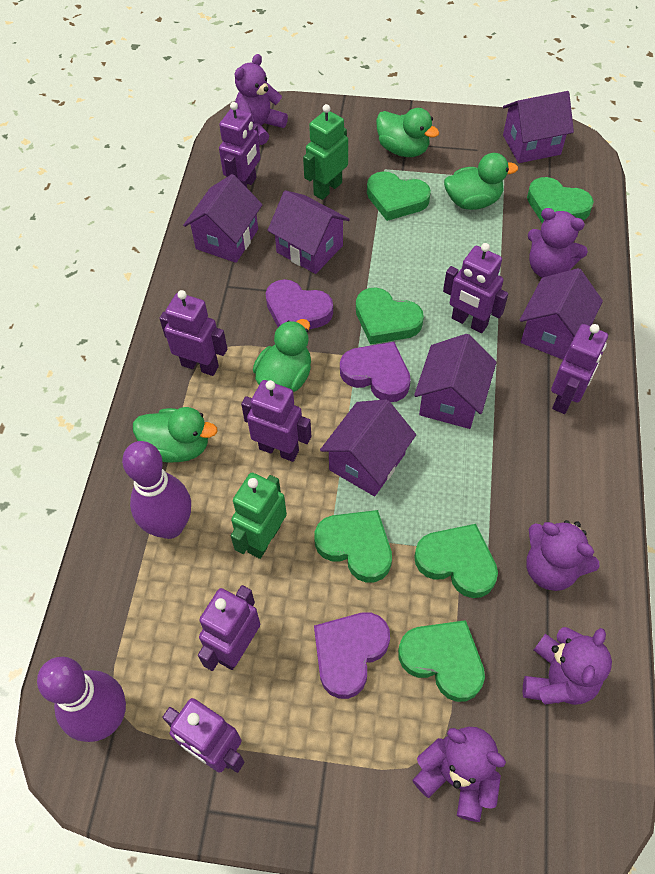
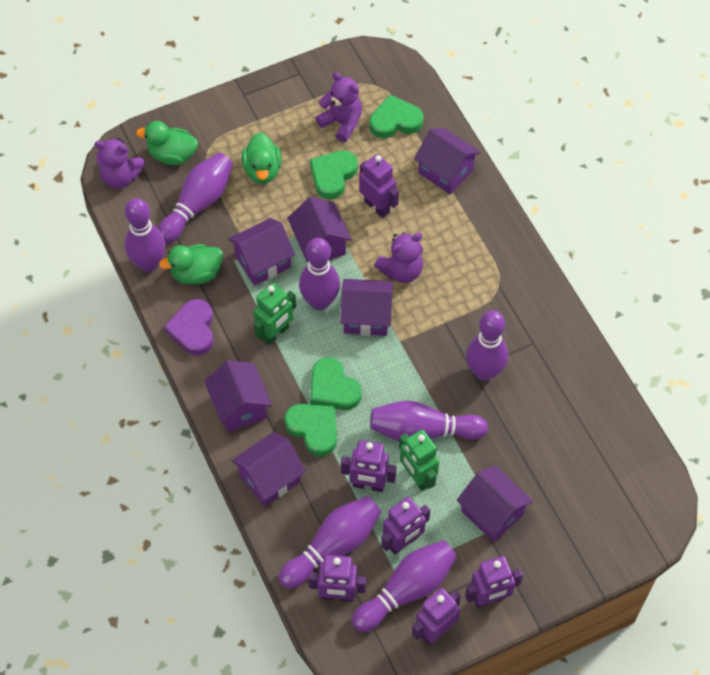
green duck: [133,407,218,463] [253,319,311,392] [376,108,439,157] [444,153,518,210] = 4 -> [136,121,198,165] [159,244,223,285] [242,132,281,184] = 3
green heart: [314,510,392,583] [356,288,424,344] [367,171,431,221] [398,620,485,702] [414,524,498,598] [527,177,594,223] = 6 -> [284,404,337,457] [310,150,358,200] [310,357,362,410] [370,95,424,138] = 4
purple bowling pin: [37,657,126,742] [122,441,191,539] = 2 -> [124,198,165,272] [158,152,233,244] [279,496,381,589] [299,238,340,310] [352,540,457,632] [370,400,488,441] [466,311,508,381] = 7
purple heart: [265,279,333,329] [314,612,390,699] [340,342,411,402] = 3 -> [164,299,214,356] = 1
purple house: [183,174,263,263] [267,190,350,274] [320,399,416,496] [414,334,497,429] [503,91,574,163] [519,268,603,360] = 6 -> [204,360,272,432] [229,218,295,285] [232,432,306,506] [287,197,352,263] [340,279,393,336] [414,128,481,194] [457,466,533,542] = 7
purple robot: [159,290,227,376] [162,698,244,773] [198,585,260,671] [219,102,260,187] [241,380,311,462] [443,243,508,333] [551,324,608,414] = 7 -> [308,555,366,602] [341,440,397,492] [359,154,399,218] [381,497,430,555] [412,588,461,645] [465,556,523,608] = 6
purple teddy bear: [235,54,288,145] [412,727,506,822] [523,627,612,705] [526,520,600,591] [528,208,588,278] = 5 -> [94,138,145,188] [316,72,362,142] [374,233,423,283] = 3

